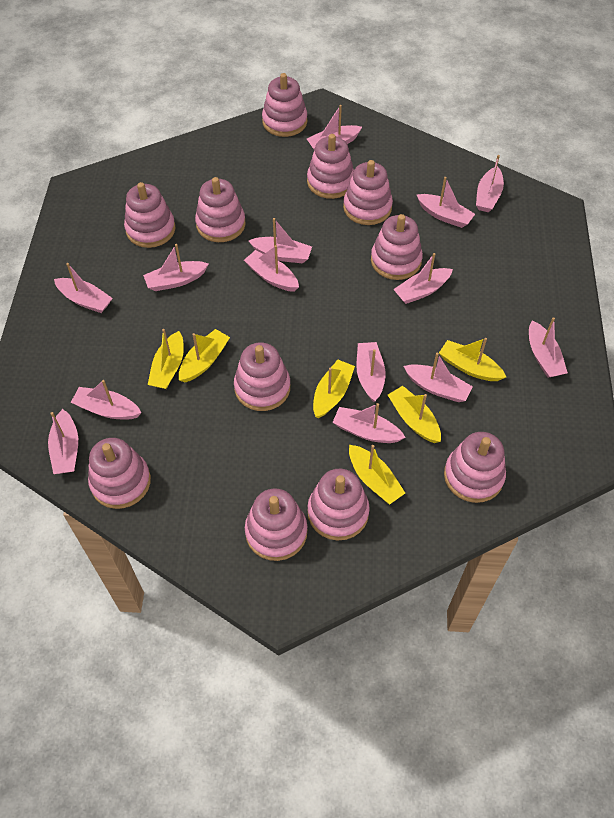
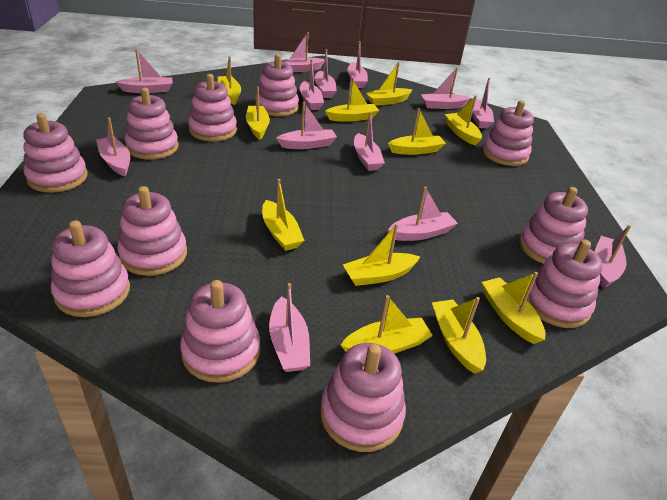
pink boat: [48,409,78,474] [54,263,113,313] [71,380,141,420] [143,244,208,291] [244,245,299,292] [249,218,312,263] [307,105,362,150] [332,403,406,443] [356,342,385,402] [393,253,453,304] [404,353,473,402] [417,177,475,228] [476,155,504,212] [529,317,568,378] = 14 -> [96,117,130,176] [116,49,173,93] [269,283,310,372] [276,101,337,149] [281,32,325,72] [300,59,324,110] [315,49,337,98] [347,41,368,88] [354,112,385,171] [388,187,458,241] [421,67,471,109] [472,78,494,129] [595,225,631,288] = 13
yellow boat: [148,329,184,389] [179,329,230,382] [313,360,355,418] [349,445,405,504] [388,386,441,443] [439,338,506,381] = 6 -> [218,56,241,105] [246,87,270,140] [262,179,305,251] [325,77,379,122] [341,295,433,354] [343,224,420,286] [366,62,412,106] [388,108,446,155] [432,297,486,374] [445,96,482,146] [482,272,546,344] = 11

